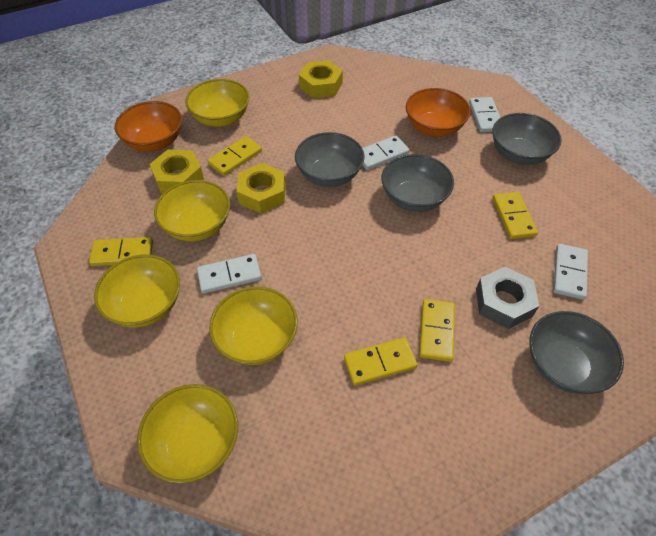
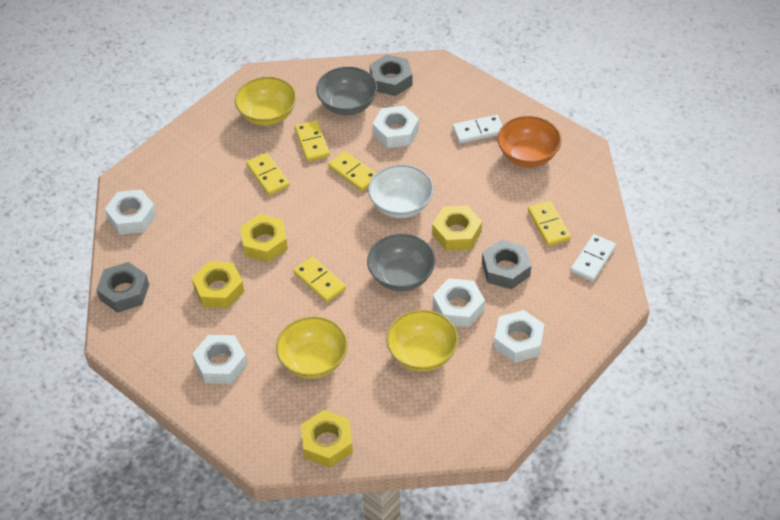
grey bowl: [295,132,365,187] [382,154,454,212] [492,113,562,165] [529,311,624,394] = 4 -> [316,67,377,115] [367,234,436,291] = 2
grey nut: [476,267,539,329] = 1 -> [96,262,149,313] [370,54,413,96] [482,240,531,289] = 3
orange bowl: [115,101,182,152] [406,88,471,137] = 2 -> [497,116,561,167] = 1
white bowl: none = 0 -> [368,164,434,219] = 1
white domino: [197,254,262,294] [362,135,409,170] [469,97,501,132] [553,244,588,300] = 4 -> [453,115,503,143] [570,234,616,281] = 2
white nut: none = 0 -> [105,190,157,234] [192,335,248,384] [373,106,419,148] [433,278,485,327] [494,310,545,363] = 5
yellow bowl: [94,254,180,327] [137,384,238,484] [154,180,230,241] [185,79,249,127] [209,286,298,365] = 5 -> [235,77,296,126] [276,316,348,379] [386,310,458,372] = 3
yellow nut: [150,149,204,193] [237,163,285,213] [299,60,343,98] = 3 -> [192,261,244,308] [240,214,288,262] [301,410,353,468] [432,206,482,251] = 4

